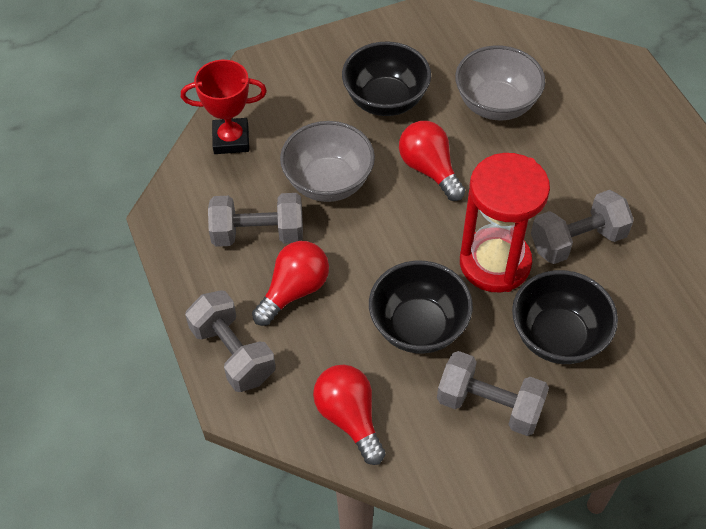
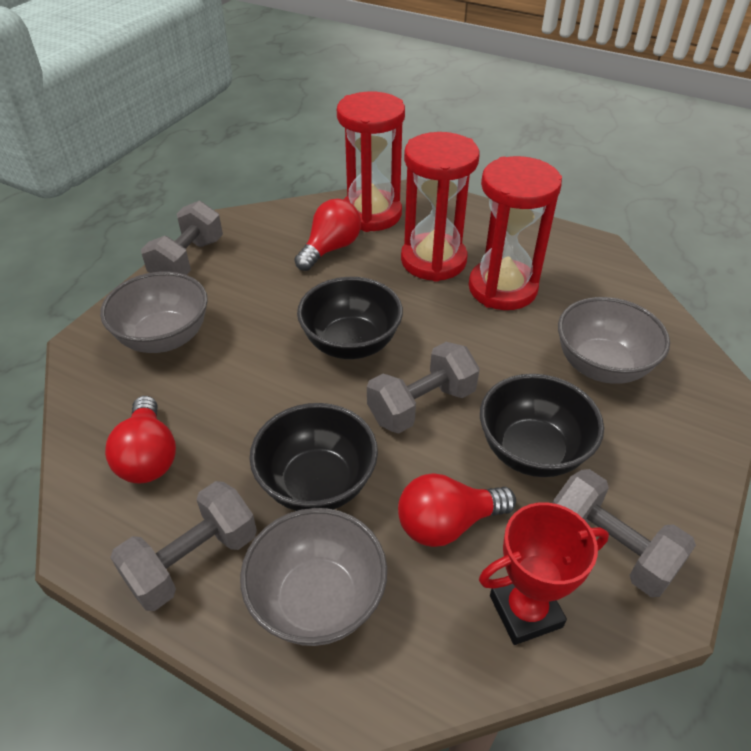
grey bowl: [280,121,375,202] [455,45,545,120] = 2 -> [100,271,208,353] [240,508,387,646] [558,297,670,384] = 3
red hourglass: [460,153,550,292] = 1 -> [337,91,405,232] [401,132,479,282] [469,156,562,310] = 3

